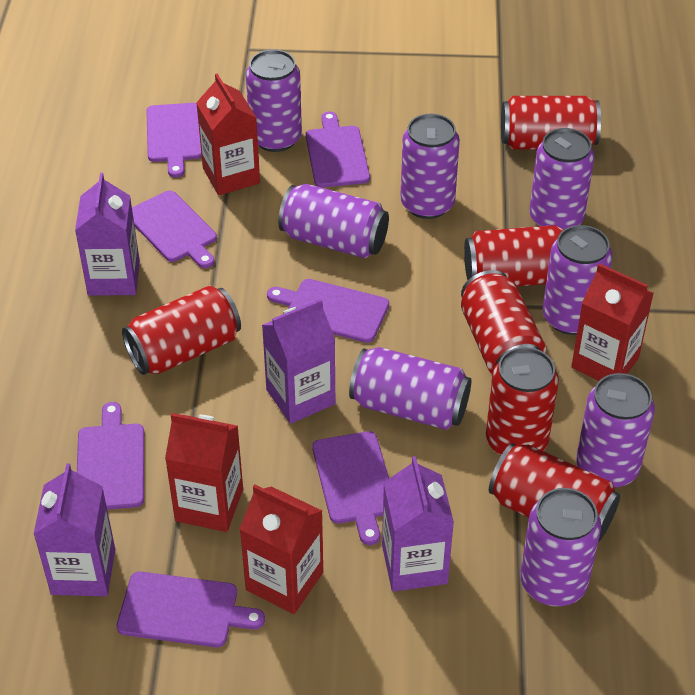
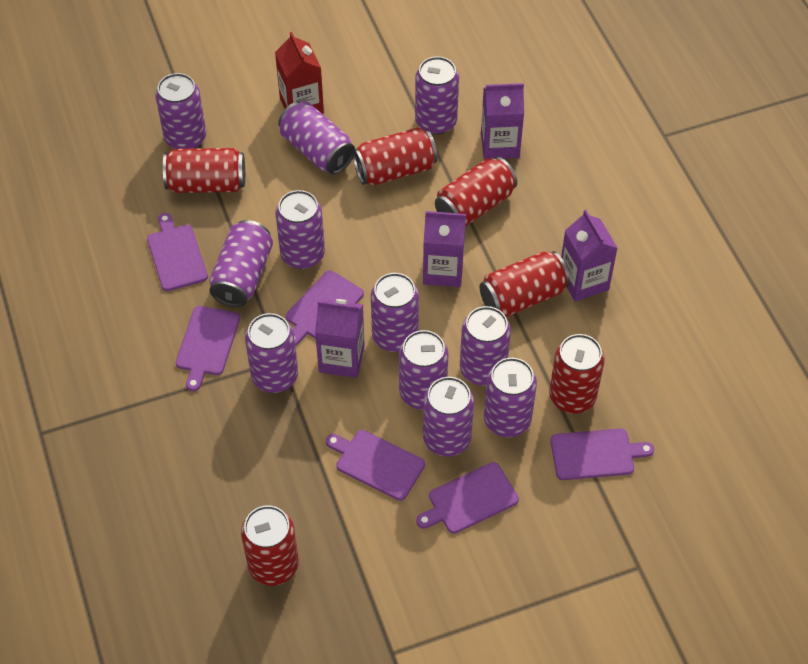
purple can: [246,49,302,152] [278,184,389,258] [349,347,471,430] [400,114,460,219] [520,488,601,606] [529,128,594,229] [543,225,613,335] [576,373,655,488] = 8 -> [155,73,206,149] [209,220,273,307] [245,313,298,393] [275,190,325,269] [278,102,355,174] [371,273,419,352] [399,330,449,410] [415,56,459,135] [423,377,474,456] [460,306,511,386] [484,358,537,437] = 11
purple cutting board: [77,402,144,510] [117,572,265,647] [132,190,217,268] [146,103,202,178] [267,279,389,343] [306,112,370,188] [312,431,389,545] = 7 -> [147,213,208,291] [176,306,240,391] [286,270,364,346] [326,430,425,501] [416,462,519,534] [551,428,654,480] = 6
red carton: [165,413,243,532] [196,74,260,195] [240,485,323,614] [571,263,654,381] = 4 -> [275,32,324,114] = 1

